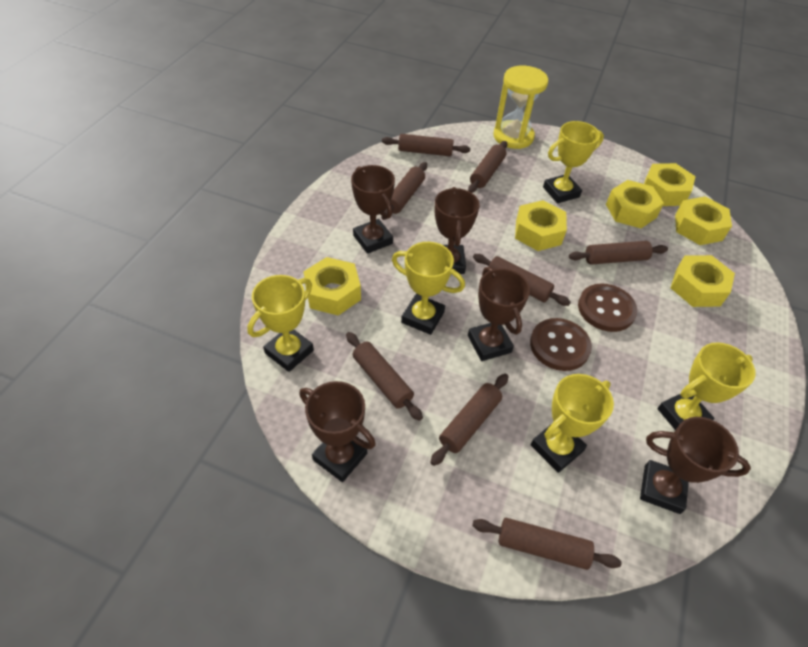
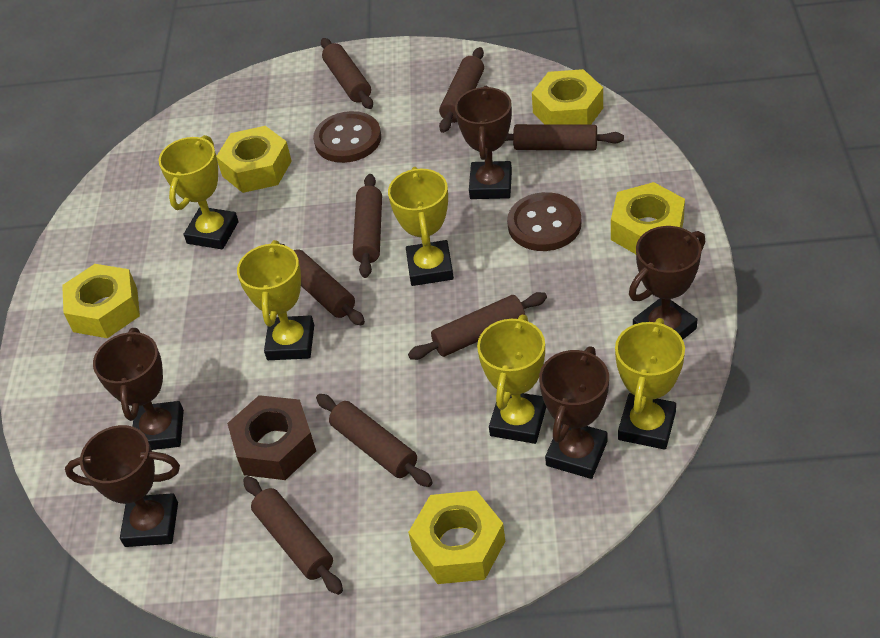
brown nut: none = 0 -> [227,395,316,480] = 1
yellow hourglass: [493,66,548,149] = 1 -> none = 0
yellow nut: [303,257,361,316] [515,200,567,251] [606,180,664,228] [644,163,696,206] [671,255,735,307] [675,197,732,245] = 6 -> [62,264,140,338] [216,126,292,193] [408,490,505,584] [532,69,603,125] [611,182,685,254] = 5

